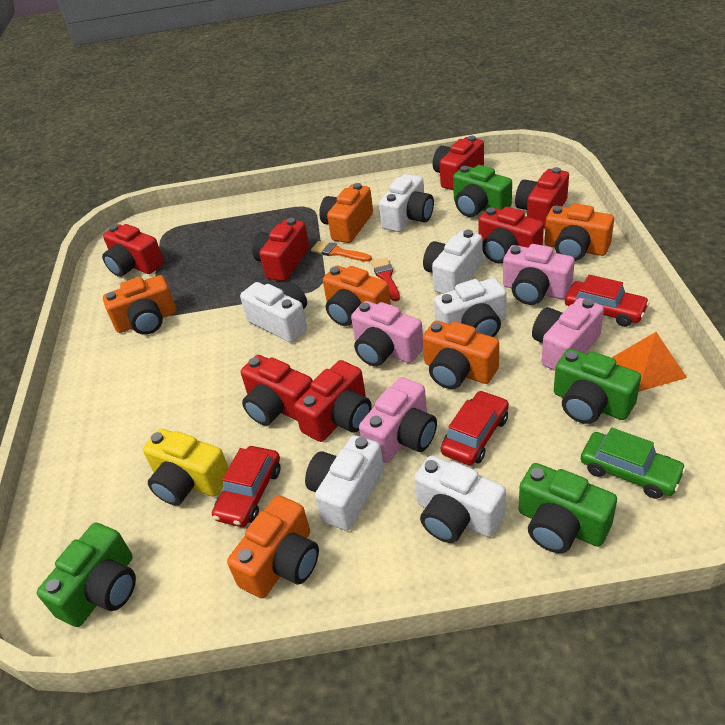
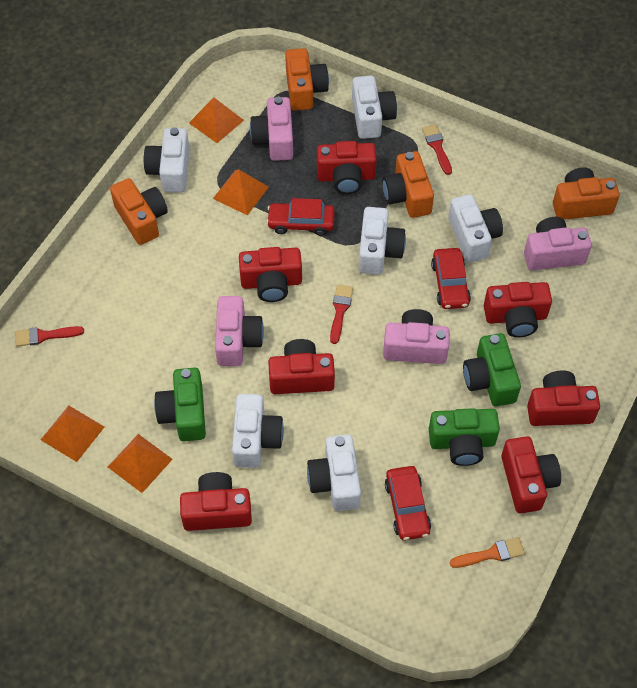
green camera: [37,523,136,627] [453,165,512,217] [519,463,617,553] [554,349,641,424] = 4 -> [154,368,206,441] [429,408,500,466] [463,333,521,407] = 3
green car: [581,428,686,499] = 1 -> none = 0
orange camera: [103,275,176,335] [227,495,319,598] [319,183,373,243] [323,266,391,326] [423,321,499,389] [545,203,614,261] = 6 -> [110,178,168,245] [285,48,329,111] [382,151,434,218] [553,167,620,220] = 4
orange pyramid: [612,332,687,392] = 1 -> [41,406,104,462] [108,434,173,493] [189,97,244,143] [213,169,269,215] = 4
red brush: [371,257,400,301] = 1 -> [15,326,84,347] [330,285,353,344] [422,124,452,175] = 3
yellow camera: [143,429,228,506] = 1 -> none = 0

